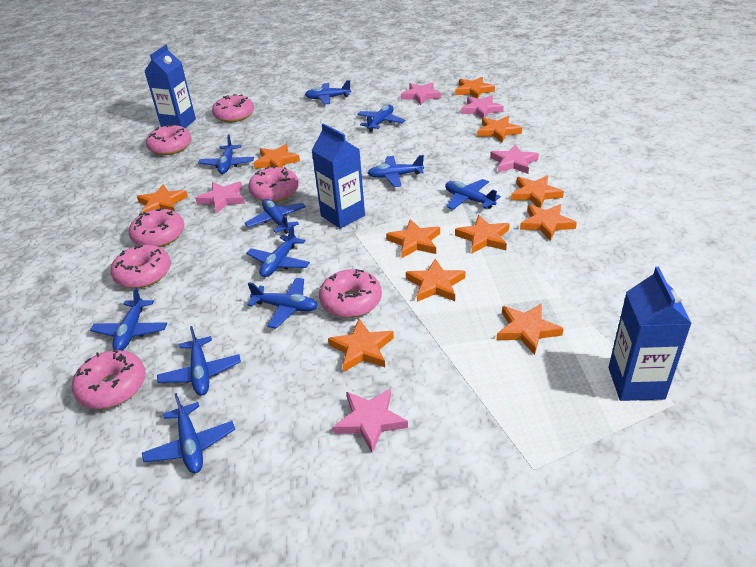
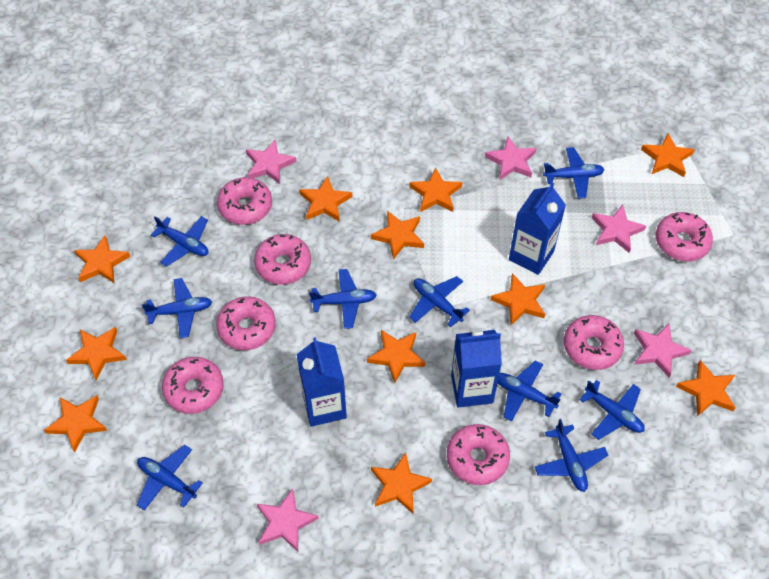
blue plane: [90,287,167,350] [142,393,235,473] [157,326,241,395] [198,134,254,174] [245,199,306,234] [246,225,310,277] [247,278,318,328] [305,80,351,105] [357,105,406,132] [368,155,424,187] [445,179,501,210] = 11 -> [137,445,203,510] [142,278,212,338] [151,216,208,267] [309,269,376,329] [409,276,470,327] [498,360,562,421] [535,419,608,492] [543,147,604,199] [579,380,645,440] = 9

